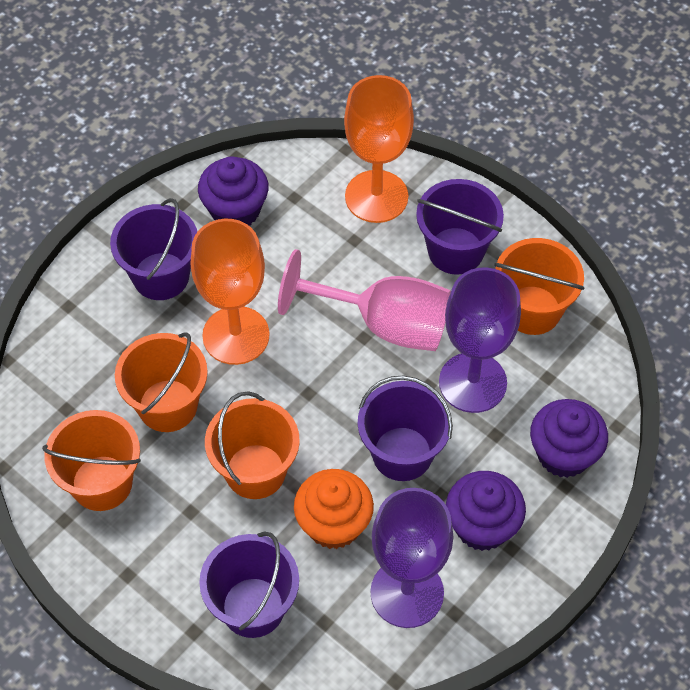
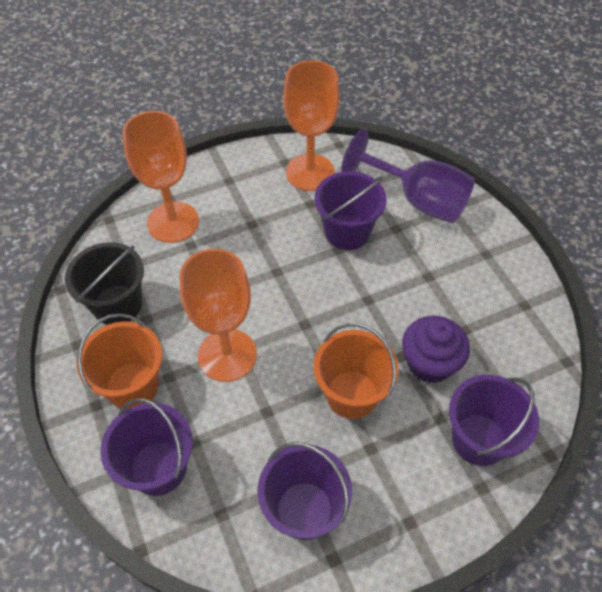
black bucket: none = 0 -> [65,242,144,325] = 1
orange bucket: [42,410,141,511] [115,332,208,432] [205,391,300,499] [494,238,585,335] = 4 -> [77,314,162,410] [313,323,399,419] = 2
orange cupcake: [294,469,374,549] = 1 -> none = 0
orange goblet: [191,219,270,365] [344,75,414,223] = 2 -> [122,111,199,243] [179,249,257,382] [283,60,340,191] = 3
pink goblet: [278,249,451,351] = 1 -> none = 0
purple cupcake: [198,156,269,226] [446,471,526,551] [530,399,608,478] = 3 -> [402,316,470,383] = 1
purple goblet: [371,488,453,628] [439,267,521,413] = 2 -> [341,129,475,223] = 1

